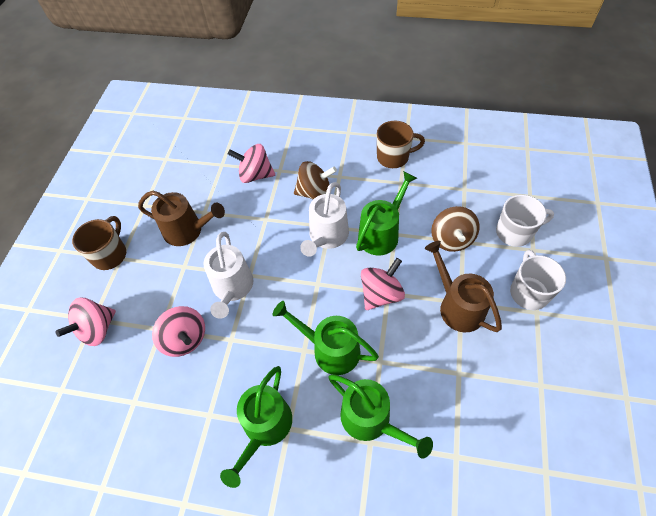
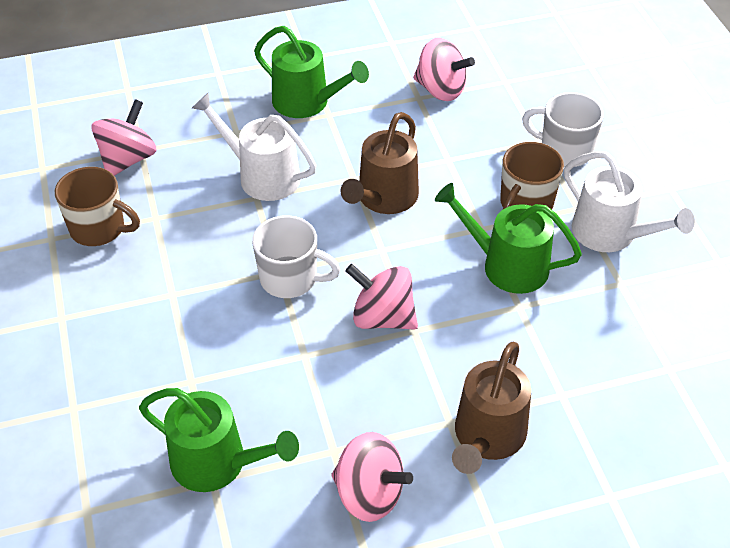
brown spinning top: [294,161,337,199] [431,206,480,252] = 2 -> none = 0
green watering can: [220,366,292,488] [272,301,379,375] [328,374,433,459] [356,171,417,256] = 4 -> [139,388,299,492] [254,26,369,118] [435,183,582,294] = 3

